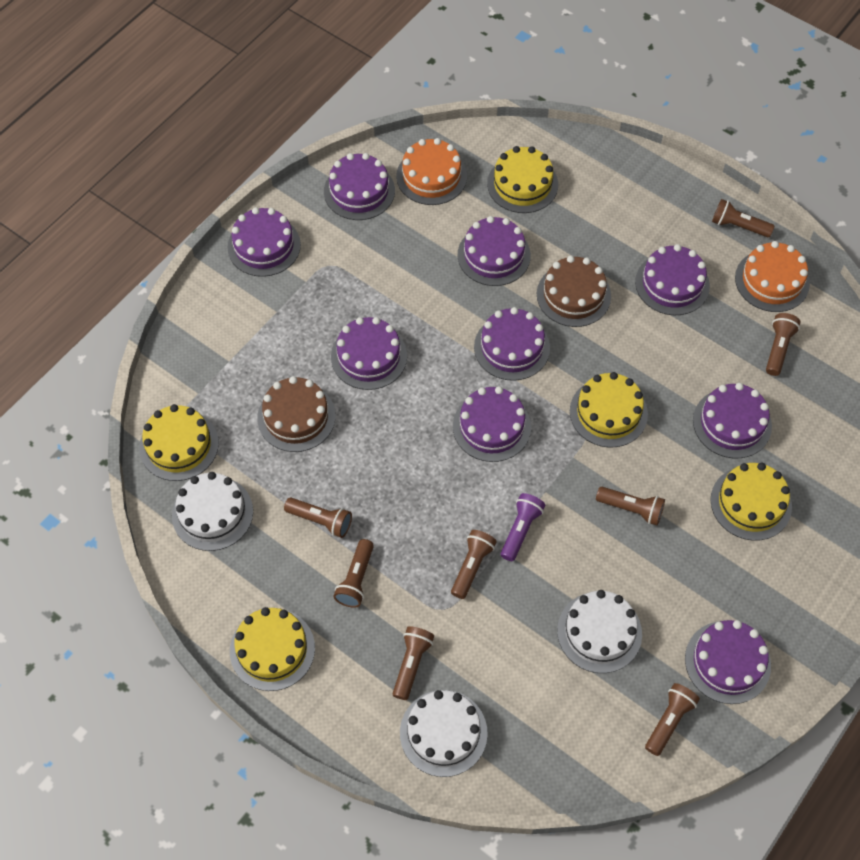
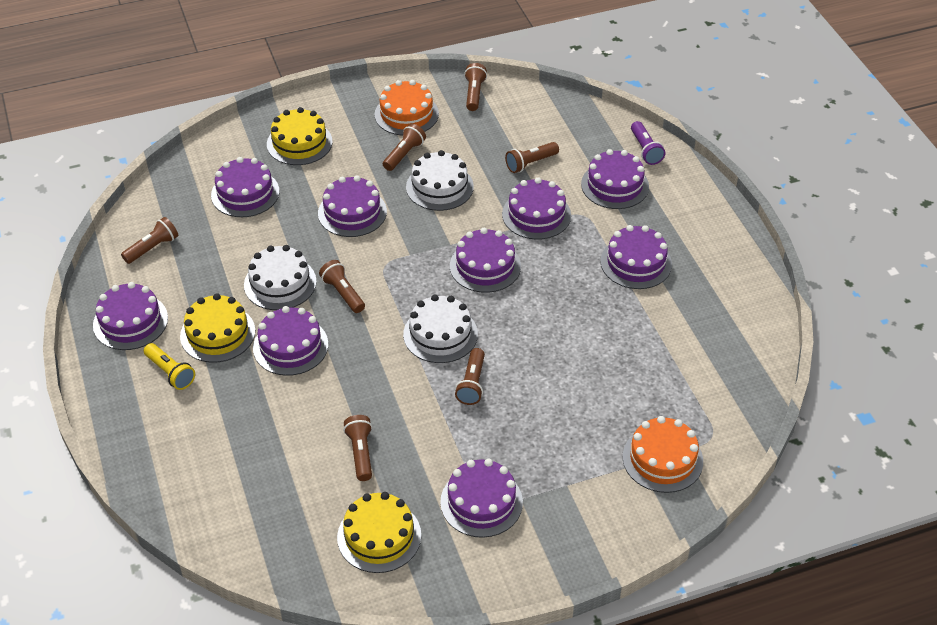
brown cake: [257,376,336,452] [537,256,611,327] = 2 -> none = 0
brown flashlight: [284,497,352,538] [334,539,374,608] [393,626,434,700] [451,530,497,599] [596,487,665,525] [645,683,700,756] [712,199,774,237] [766,313,800,376] = 8 -> [121,217,178,264] [319,260,365,313] [343,415,372,481] [383,124,426,171] [455,348,485,405] [464,63,487,111] [505,142,559,173] = 7
yellow cake: [139,404,219,481] [230,607,315,691] [487,146,558,213] [570,372,648,448] [710,463,792,541] = 5 -> [180,293,255,363] [267,107,333,165] [337,492,421,573] = 3
yellow flashlight: none = 0 -> [144,343,195,390] = 1

